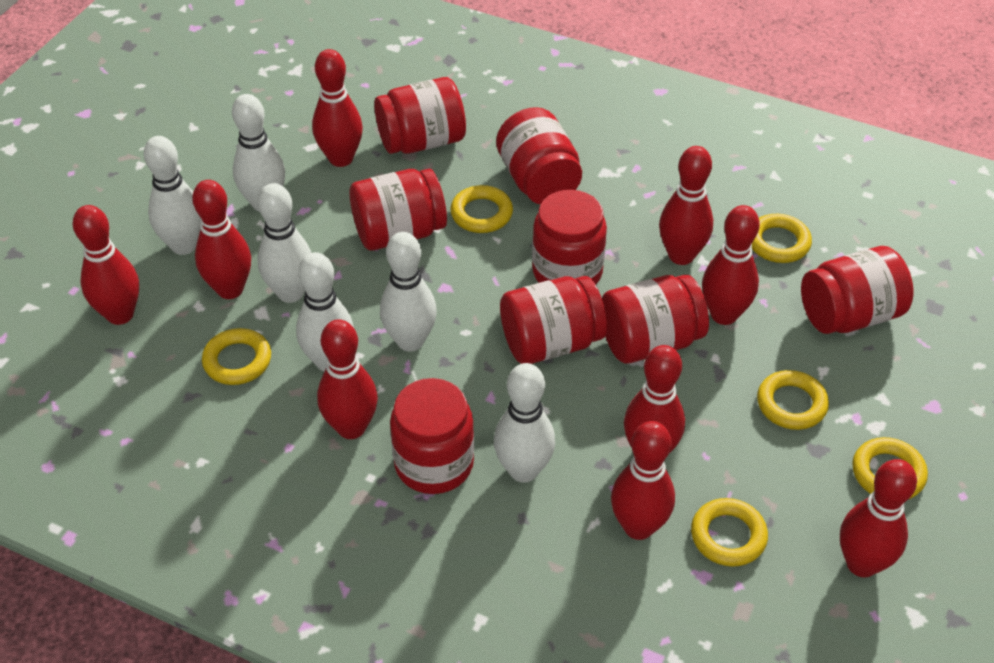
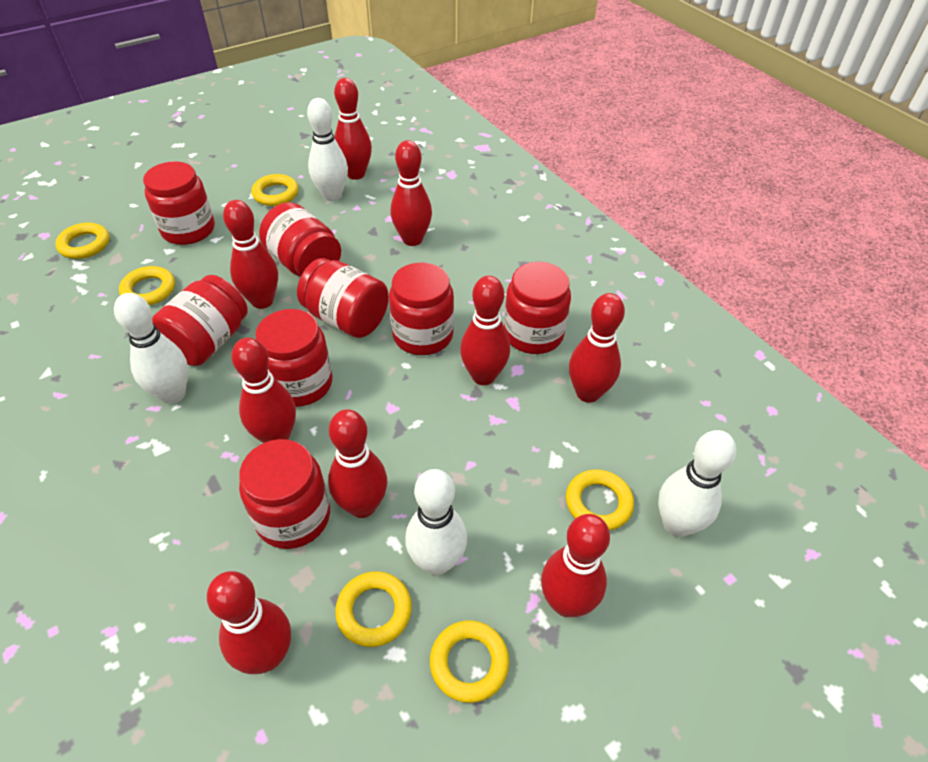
white bowling pin: [144,136,201,255] [232,94,285,212] [257,183,311,303] [296,252,354,371] [380,232,437,352] [494,363,555,483] = 6 -> [114,293,188,404] [307,98,348,201] [405,469,467,575] [658,430,736,537] = 4

